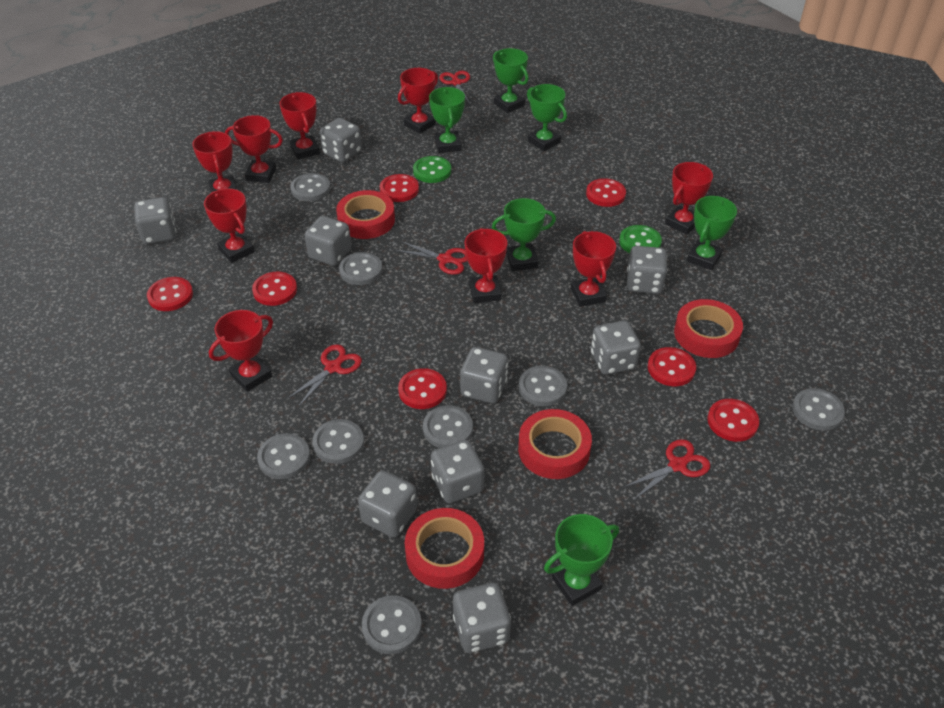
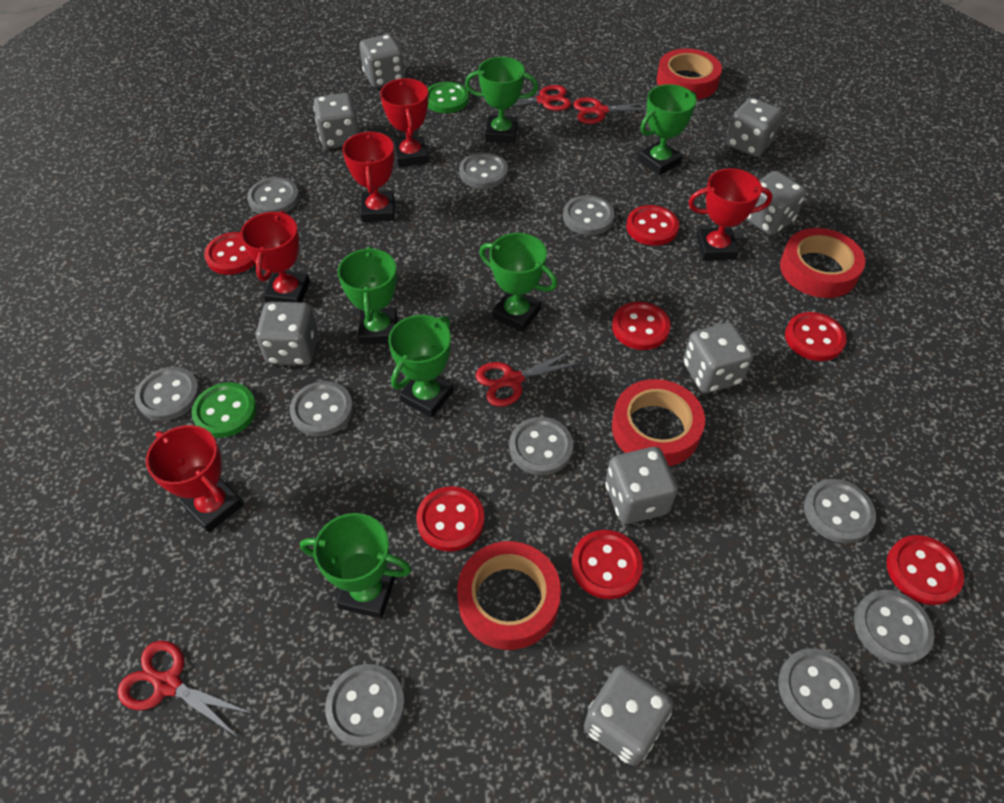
grey button: [257,433,310,479] [290,173,330,201] [312,419,364,464] [339,252,382,285] [362,595,422,654] [423,405,473,448] [519,366,567,406] [792,388,845,431] = 8 -> [135,367,200,421] [247,177,299,214] [290,381,353,436] [325,664,405,748] [459,152,508,189] [509,417,574,475] [563,195,615,235] [778,648,861,730] [804,479,876,543] [854,590,934,665] = 10
grey dice: [134,197,176,244] [304,216,351,266] [320,118,362,163] [358,470,417,537] [431,440,484,503] [453,582,511,653] [460,347,508,404] [591,321,641,375] [627,246,667,294] = 9 -> [256,302,318,365] [313,93,359,149] [359,34,405,88] [584,665,674,766] [605,447,678,524] [683,322,753,393] [726,98,782,157] [745,171,806,235] = 8
red trophy: [192,131,236,192] [204,189,255,263] [209,310,273,392] [225,115,283,183] [279,92,320,160] [398,68,438,134] [464,228,507,303] [571,231,616,307] [665,162,713,235] = 9 -> [146,425,244,533] [240,211,310,303] [342,131,395,222] [380,78,428,167] [688,168,773,260] = 5

